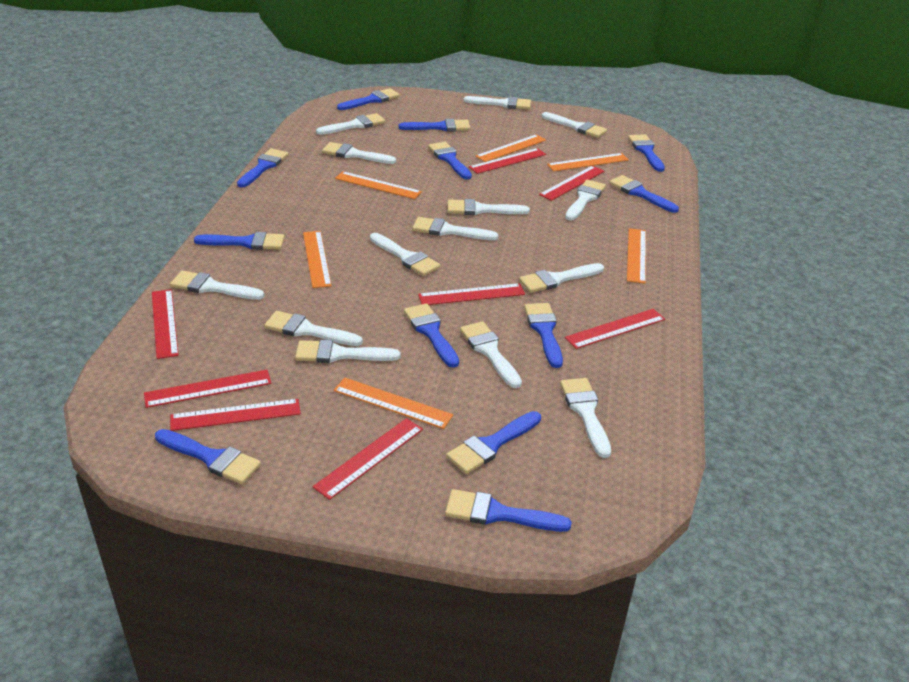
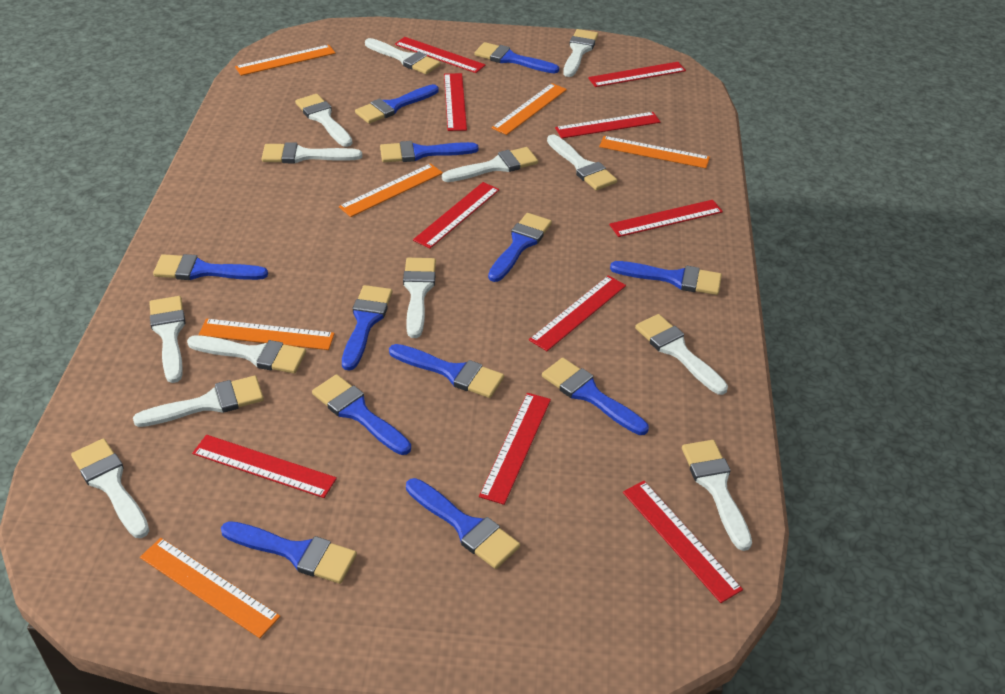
red ruler: [144,370,271,408] [152,289,179,359] [170,399,301,431] [313,418,423,500] [418,283,525,305] [469,148,546,174] [539,166,604,201] [565,309,665,349] = 8 -> [192,435,337,498] [395,37,486,73] [413,182,500,249] [444,73,467,131] [479,393,551,505] [529,275,626,351] [555,112,660,138] [588,62,686,87] [609,200,723,237] [623,481,743,603] = 10
white brush: [170,271,264,300] [264,311,363,346] [295,340,400,363] [316,113,385,135] [322,142,396,164] [370,233,441,276] [412,217,498,240] [447,199,530,215] [460,321,522,388] [464,96,531,110] [519,263,604,293] [542,112,607,138] [560,378,611,458] [565,180,606,221] = 14 -> [71,438,149,538] [133,376,264,427] [149,296,185,383] [187,335,306,374] [261,142,362,164] [295,94,353,147] [365,38,441,74] [403,258,436,338] [442,147,538,182] [547,134,617,190] [563,29,598,77] [635,314,728,395] [682,440,752,551] = 13

